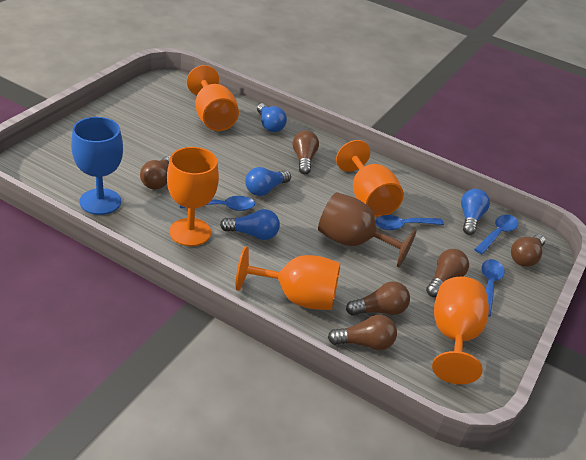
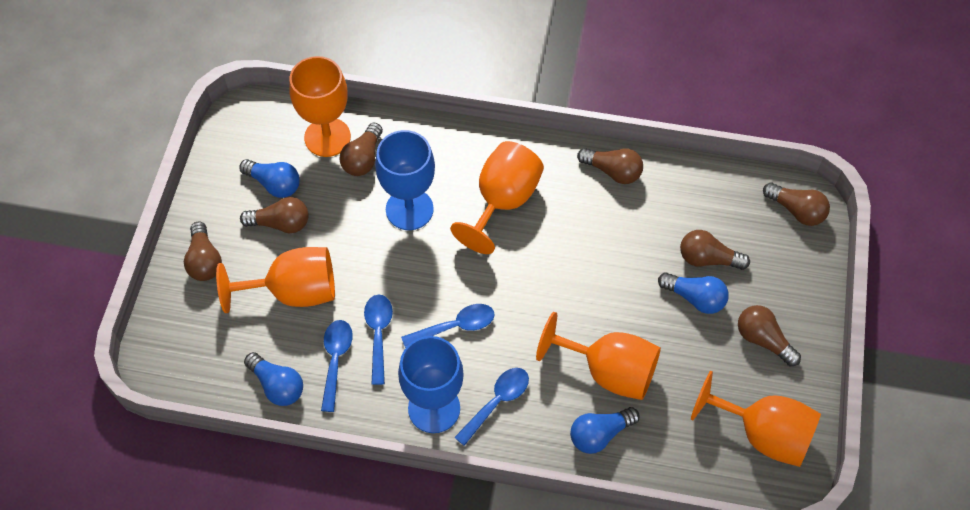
blue goblet: [71,117,123,215] = 1 -> [375,130,435,230] [398,336,464,433] = 2
brown goblet: [318,192,417,268] = 1 -> none = 0
brown light bulb: [140,156,171,189] [293,131,319,174] [328,315,397,350] [346,281,410,316] [426,249,469,297] [511,234,545,267] = 6 -> [184,222,222,281] [240,197,309,233] [339,122,383,176] [577,148,643,184] [680,230,750,270] [738,305,801,366] [763,182,830,226] = 7

